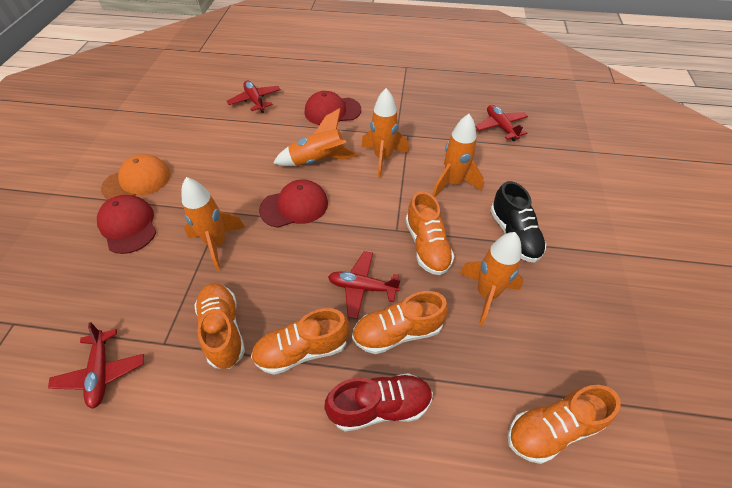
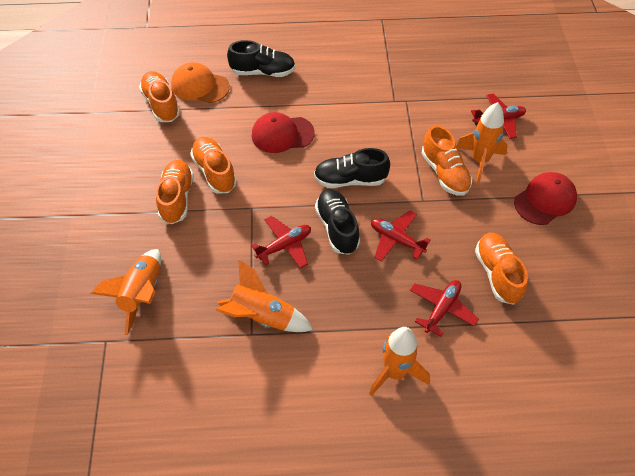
black shoe: [490,181,546,263] = 1 -> [227,40,295,77] [314,148,390,188] [315,189,360,255] = 3
orange rocket: [181,177,245,271] [273,108,358,166] [361,88,409,178] [432,114,484,198] [460,232,524,326] = 5 -> [91,249,161,335] [215,259,313,332] [369,327,430,396] [456,102,508,184] = 4
red cap: [97,195,156,254] [259,179,328,228] [305,91,361,125] = 3 -> [252,112,315,153] [514,172,577,225] = 2
red shoe: [324,373,433,432] = 1 -> none = 0

